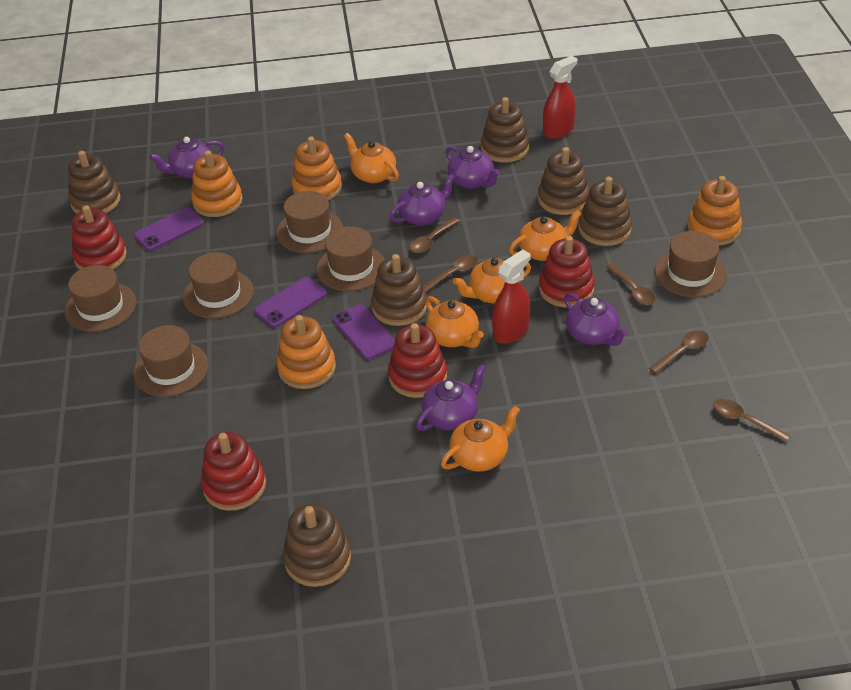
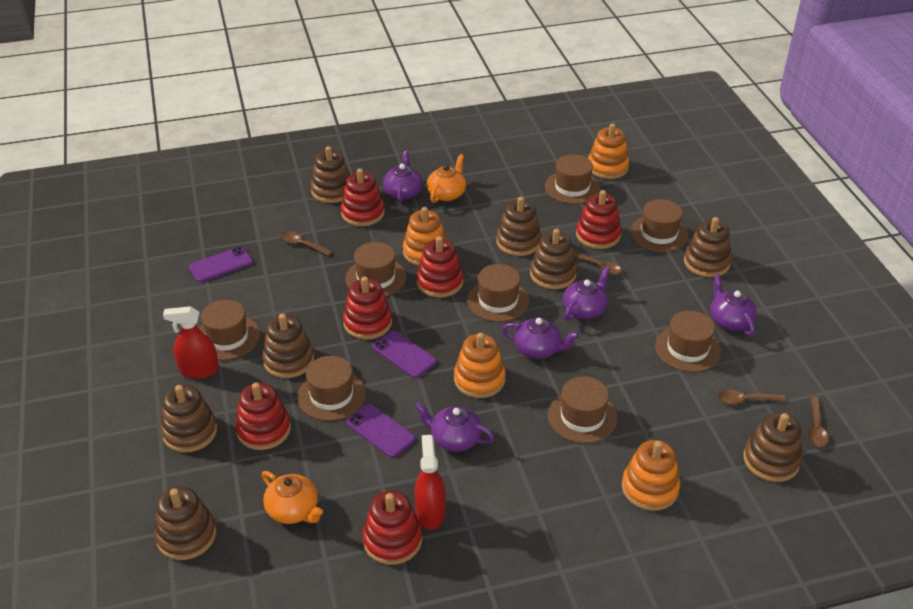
brown hat: [65,265,136,332] [133,325,209,397] [183,252,254,319] [276,191,343,253] [317,226,385,291] [654,231,727,297] = 6 -> [199,300,260,360] [297,356,366,421] [346,242,406,297] [467,264,529,322] [545,154,600,204] [548,376,618,443] [630,199,689,252] [655,310,721,372] = 8
brown spoon: [409,217,459,253] [423,255,478,292] [606,263,655,305] [649,330,709,374] [713,399,790,442] = 5 -> [280,231,333,256] [574,252,622,275] [717,390,786,405] [807,396,828,447] = 4
brown stacking toy: [68,151,120,214] [283,504,351,587] [371,254,427,326] [481,97,529,163] [538,147,589,215] [579,177,632,246] = 6 -> [154,486,216,560] [161,385,217,453] [262,314,314,378] [311,146,350,203] [496,197,541,256] [530,229,577,289] [684,217,732,277] [743,413,802,482] = 8
orange teapot: [344,133,399,183] [425,296,484,348] [441,406,520,472] [453,258,531,304] [509,210,581,261] = 5 -> [262,471,323,524] [427,154,466,203] = 2
red stacking toy: [72,205,127,270] [201,432,266,511] [388,323,447,398] [539,236,595,307] = 4 -> [235,383,291,450] [341,169,385,226] [343,276,392,340] [362,491,422,565] [416,236,463,298] [576,190,621,249] = 6

